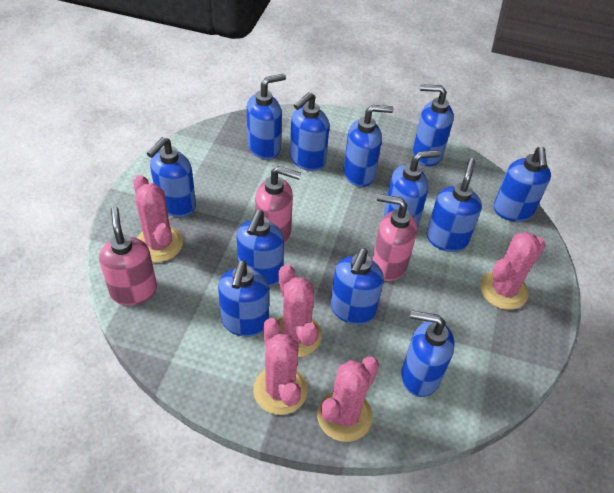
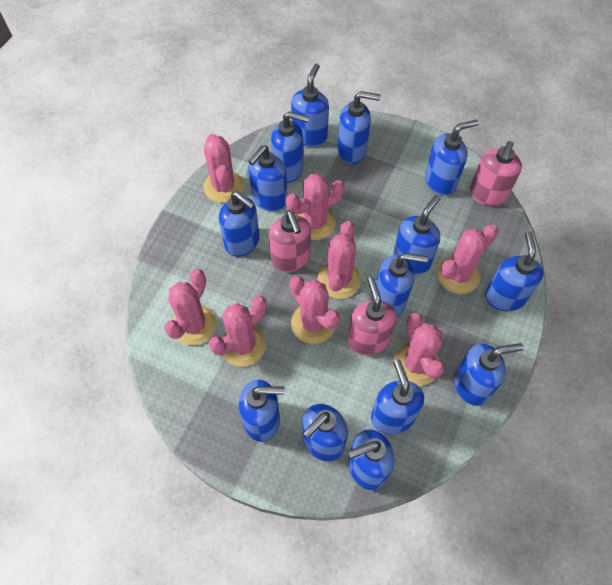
blue soap dispenser: [147,137,196,217] [218,260,269,337] [236,210,284,287] [247,74,286,160] [290,92,329,171] [330,248,384,325] [343,105,394,187] [384,150,441,228] [401,311,455,397] [413,84,453,167] [427,158,482,252] [494,146,551,222] = 12 -> [219,191,259,257] [238,380,285,442] [248,145,287,212] [271,111,309,183] [291,64,329,147] [302,404,348,462] [338,91,381,164] [348,429,394,490] [371,360,424,434] [376,253,428,317] [393,195,441,274] [425,119,479,196] [454,343,524,406] [485,231,543,312] = 14
pink cactus: [133,175,183,262] [253,318,308,415] [277,264,322,357] [317,357,379,442] [480,232,546,310] = 5 -> [164,269,216,345] [203,134,244,203] [209,296,267,367] [286,174,345,240] [290,276,340,344] [317,221,361,299] [393,313,444,386] [437,224,498,294] = 8

